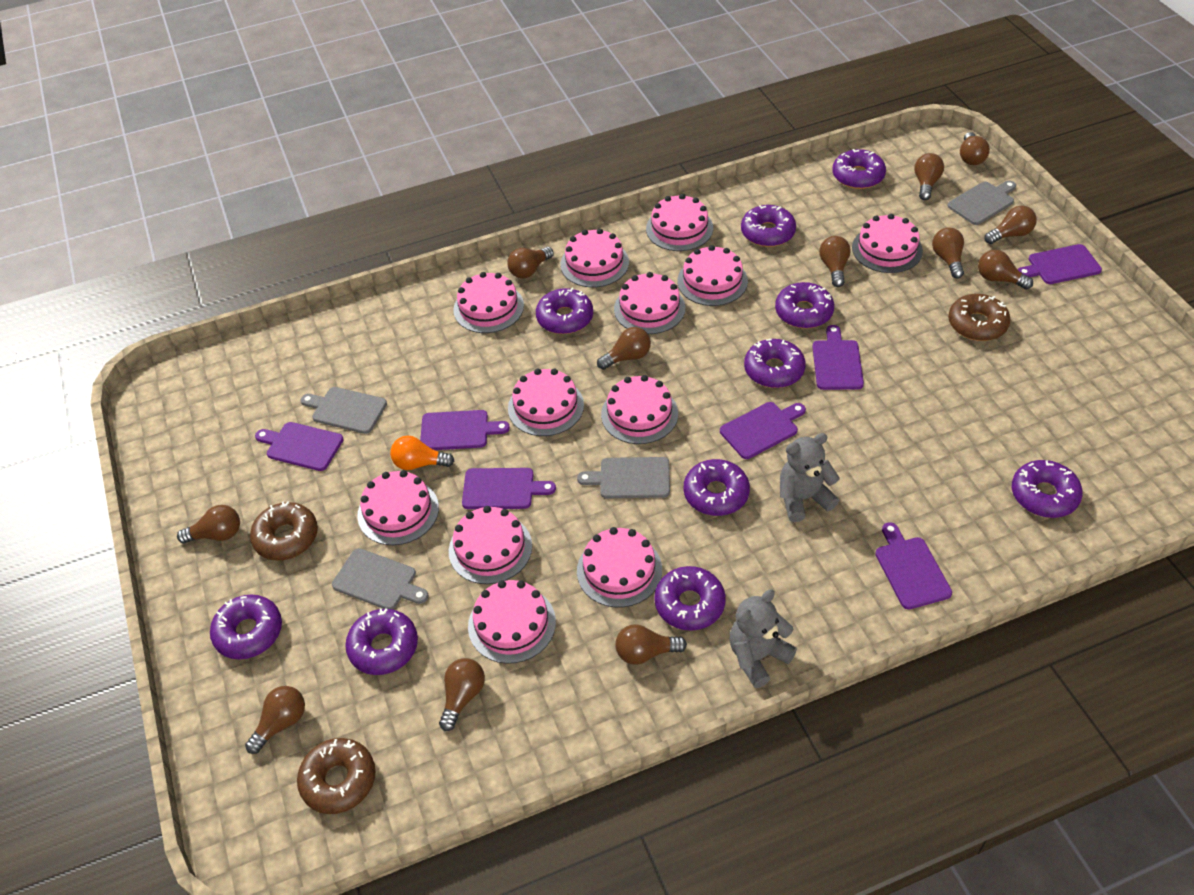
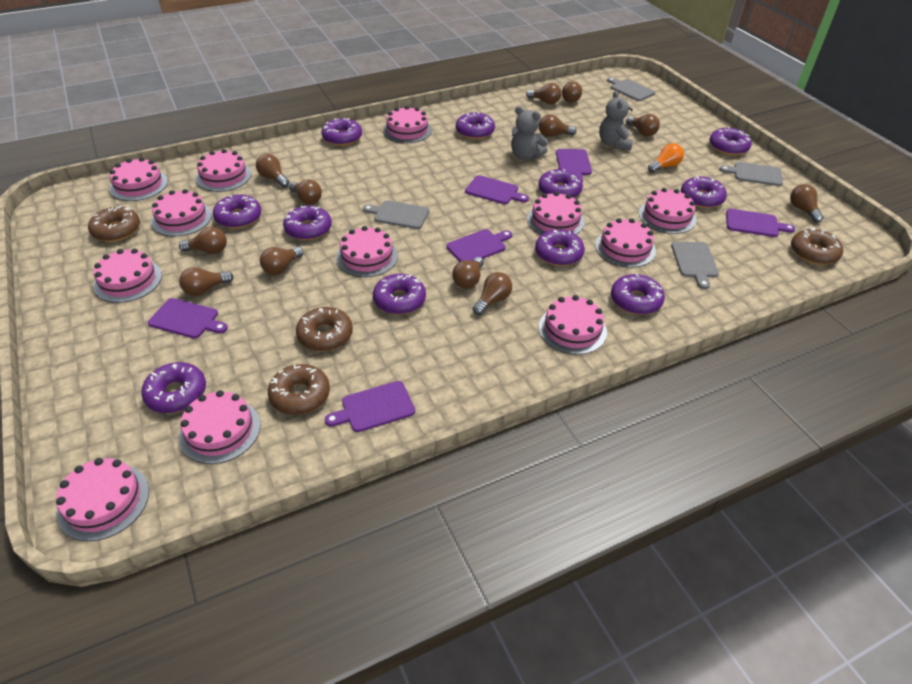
brown donut: [250,501,318,561] [297,738,376,814] [948,294,1011,341] = 3 -> [88,205,140,242] [268,364,330,415] [296,307,353,351] [791,227,843,265] = 4
purple cutting board: [255,422,344,471] [420,410,510,450] [462,468,556,509] [720,402,806,459] [812,325,864,390] [875,522,952,609] [1018,244,1102,284] = 7 -> [148,298,228,339] [325,381,415,432] [446,229,512,262] [465,175,529,204] [556,149,592,182] [726,209,795,237] = 6
purple donut: [210,594,282,660] [345,608,418,675] [536,288,593,334] [654,566,726,631] [684,459,750,516] [741,205,796,247] [744,339,806,388] [775,282,834,328] [832,149,886,189] [1012,460,1083,518] = 10 -> [141,362,206,413] [213,194,261,228] [283,206,332,240] [321,118,362,146] [373,274,426,315] [456,112,495,139] [535,229,585,266] [538,169,583,198] [611,274,665,315] [681,176,727,208] [710,127,752,155] = 11

